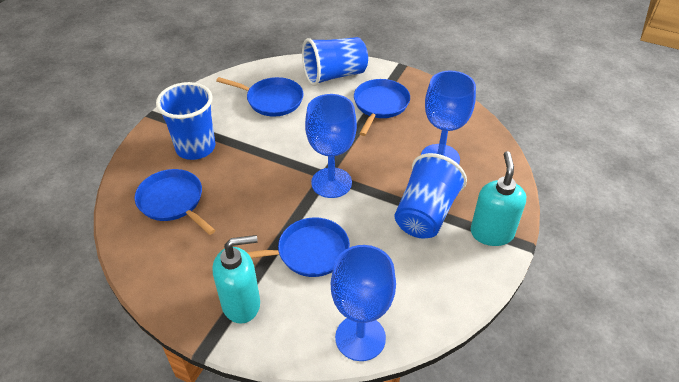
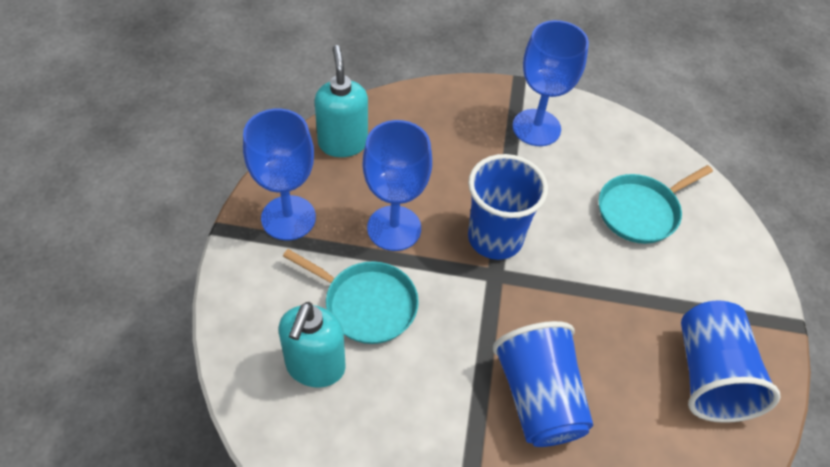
blue pan: [135,169,215,235] [216,77,304,117] [247,217,350,277] [354,79,410,136] = 4 -> none = 0
turquoise pan: none = 0 -> [283,249,419,344] [599,165,713,244] = 2

